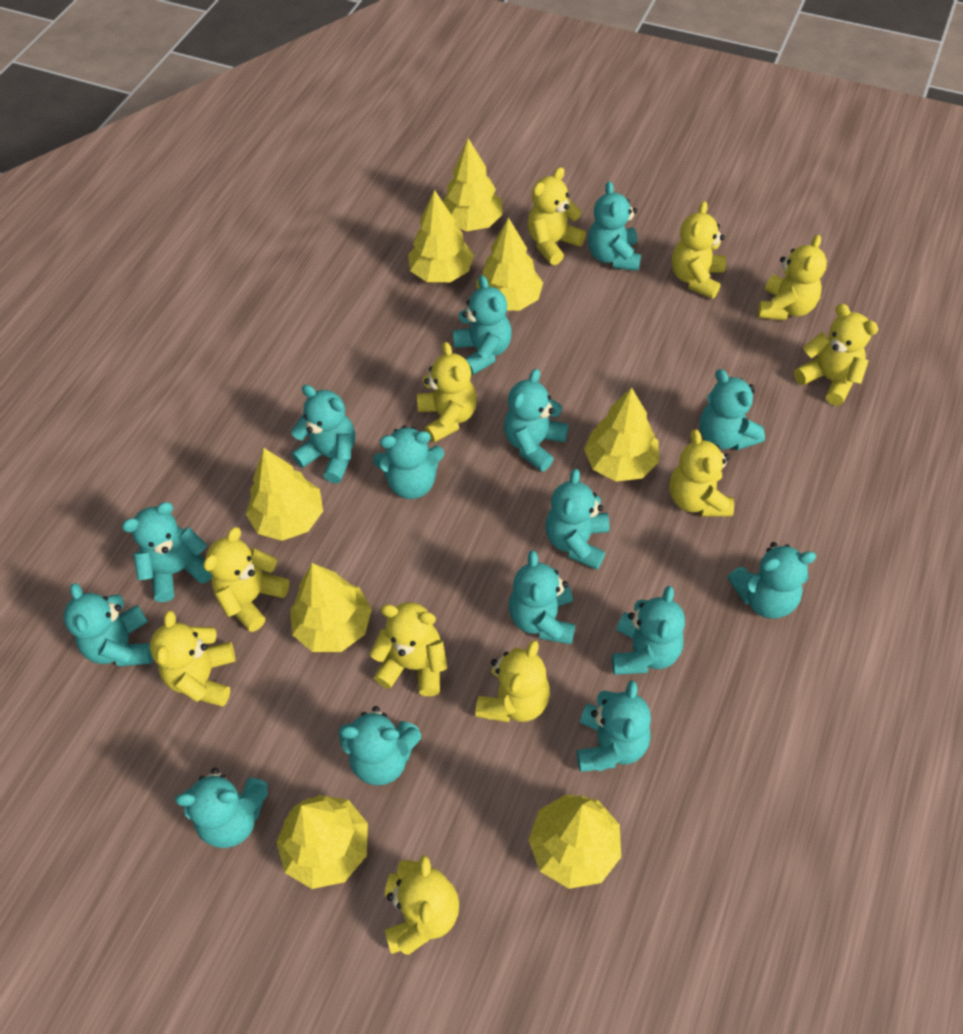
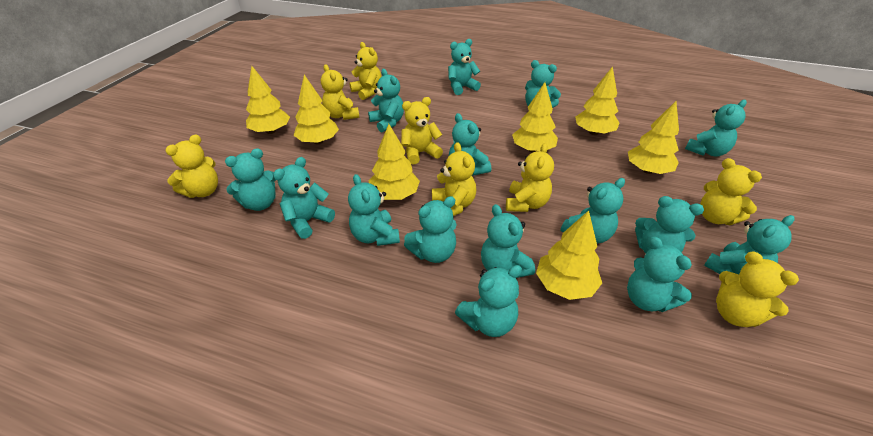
yellow teddy bear: [150,611,236,706] [203,527,290,632] [369,602,448,696] [385,855,459,955] [417,342,477,443] [475,640,550,722] [528,167,586,265] [669,429,734,517] [672,201,726,299] [758,235,827,320] [794,304,878,406] = 11 -> [165,135,218,198] [321,64,359,120] [349,42,382,100] [401,97,443,165] [432,142,476,216] [506,143,554,212] [700,158,762,225] [716,251,799,327] = 8
yellow tree: [246,448,323,541] [276,795,368,889] [290,563,372,652] [408,190,474,282] [443,138,503,231] [476,217,543,311] [528,794,621,889] [584,387,659,482] = 8 -> [246,66,290,134] [294,75,339,144] [369,124,420,200] [512,82,558,153] [536,210,602,300] [575,66,619,135] [628,101,679,174] = 7

